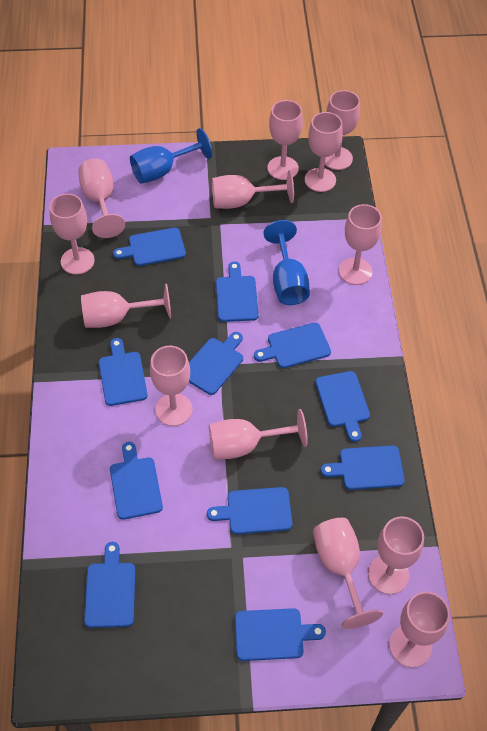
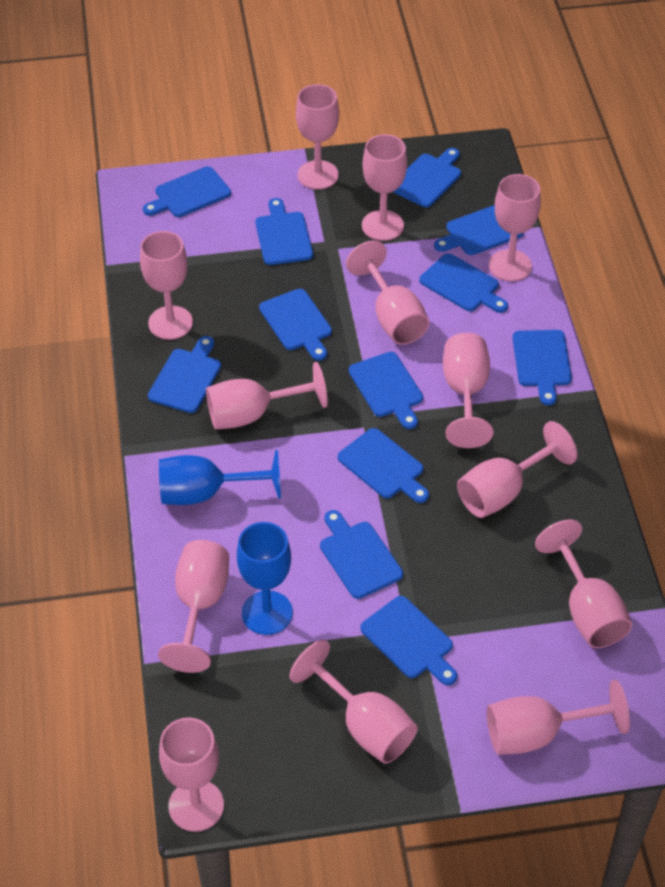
blue cutting board: [84,542,135,628] [99,338,148,406] [110,442,163,520] [113,228,186,266] [189,332,243,395] [207,487,292,534] [216,262,259,322] [235,608,326,661] [254,323,331,368] [315,371,370,442] [321,445,405,490] = 11 -> [143,166,231,217] [148,336,221,413] [255,198,313,265] [259,289,332,361] [320,510,403,599] [338,428,429,503] [349,352,423,429] [360,596,458,685] [393,148,461,207] [419,253,508,313] [434,205,523,255] [512,330,572,406] = 12

